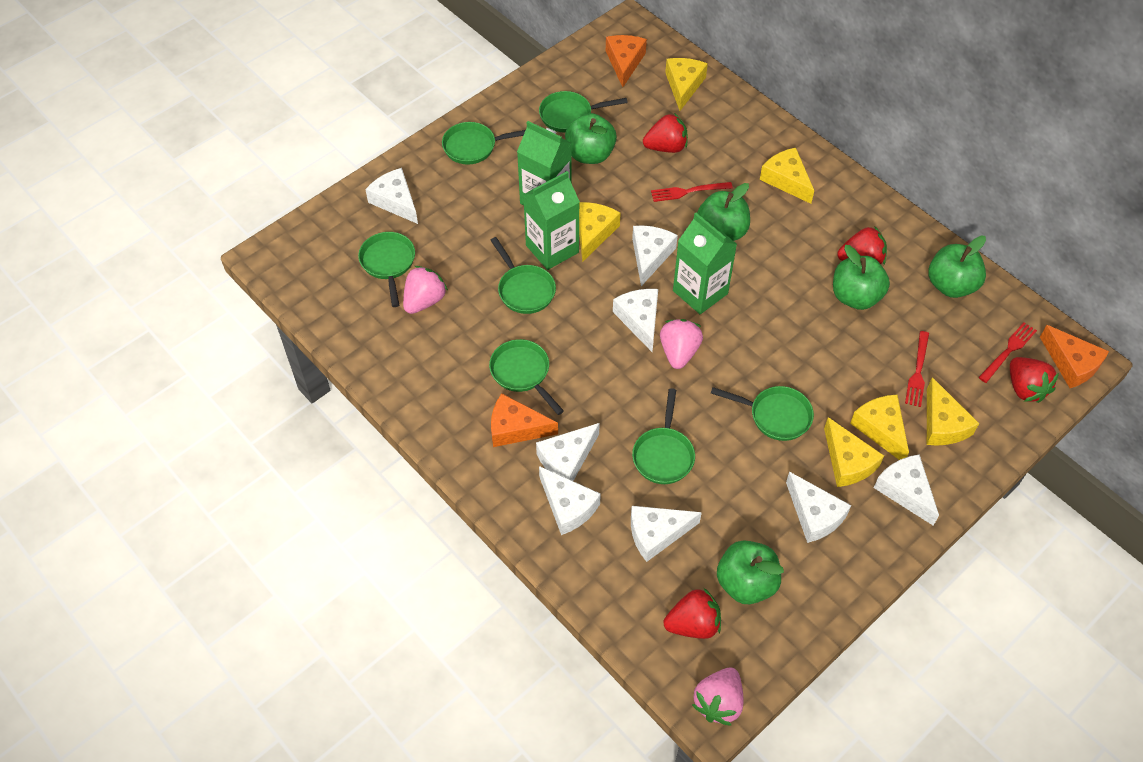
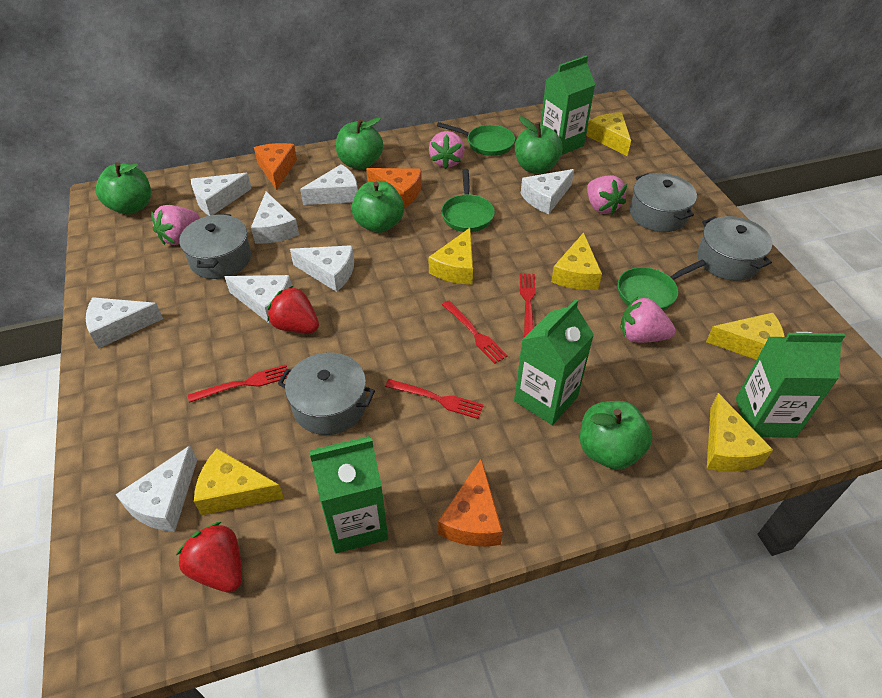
green carton: [517,121,572,205] [523,171,580,270] [673,213,737,314] = 3 -> [309,436,388,553] [514,299,594,425] [541,55,595,155] [736,332,845,438] = 4
green pan: [358,232,415,307] [442,122,526,165] [489,339,564,415] [490,237,556,314] [539,91,628,133] [632,388,695,484] [711,386,814,441] = 7 -> [437,122,515,156] [441,169,495,232] [617,260,706,311] = 3
grey pot: none = 0 -> [179,214,251,279] [278,353,375,435] [630,173,697,232] [697,216,772,281] = 4
pink strawberry: [403,266,448,314] [660,319,703,369] [692,668,744,726] = 3 -> [151,205,200,245] [429,131,465,169] [587,175,627,215] [620,297,675,343] = 4
red fork: [651,182,733,202] [905,331,929,407] [978,322,1037,383] = 3 -> [188,365,289,403] [385,379,484,419] [442,301,508,364] [520,273,536,337] = 4
red strawberry: [643,113,688,153] [663,588,721,639] [838,226,887,264] [1010,357,1059,403] = 4 -> [176,522,242,593] [268,286,319,333] = 2

